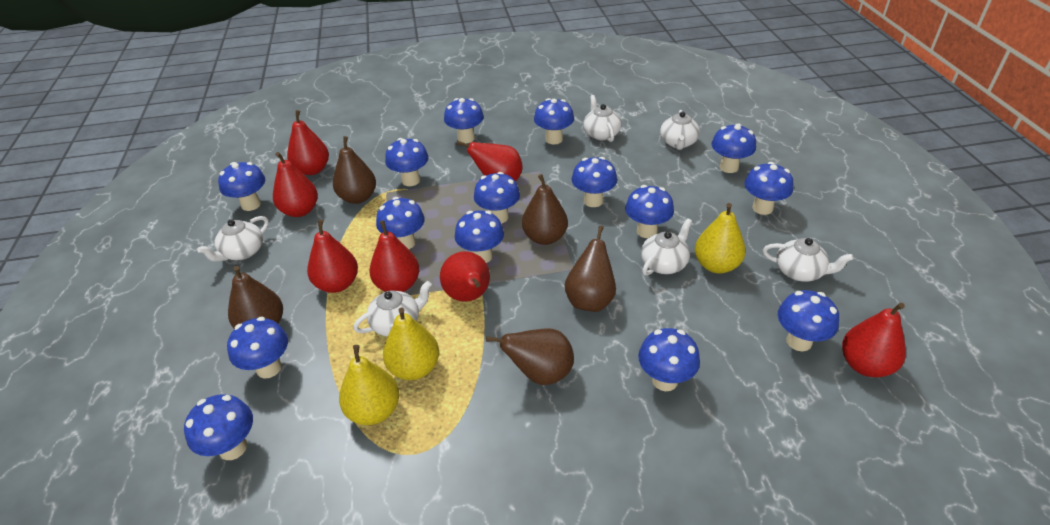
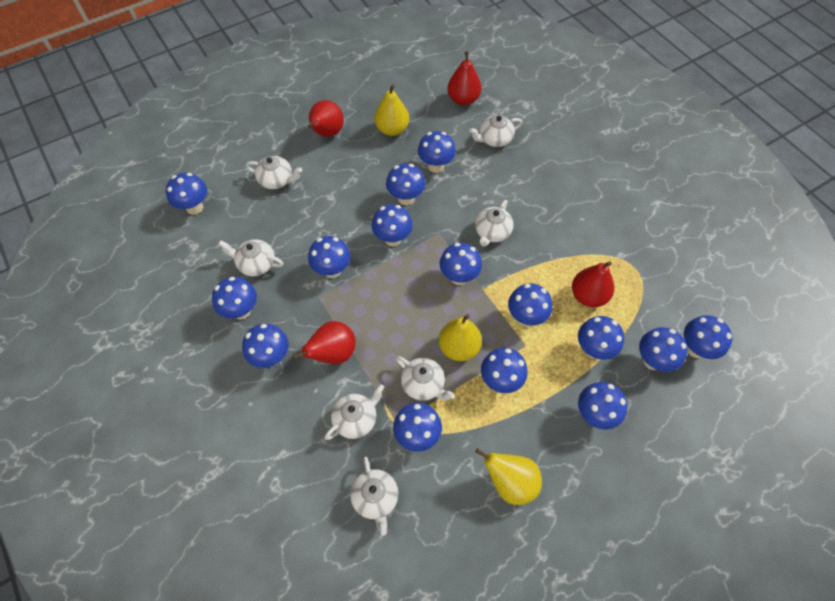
brown pear: [228,266,283,329] [333,136,376,204] [486,329,574,385] [522,174,568,245] [564,225,616,312] = 5 -> none = 0
red pear: [273,152,318,217] [287,110,329,175] [307,220,358,293] [369,220,419,292] [440,251,490,302] [457,141,523,181] [842,303,906,377] = 7 -> [293,321,356,364] [308,100,344,137] [447,51,482,106] [572,261,614,307] = 4
white teapot: [197,216,269,262] [353,281,432,337] [583,95,622,142] [641,218,692,276] [660,110,700,150] [763,238,854,282] = 6 -> [218,239,284,276] [246,156,302,189] [325,384,384,440] [350,457,398,536] [396,356,455,401] [469,115,523,147] [475,200,513,247] = 7

